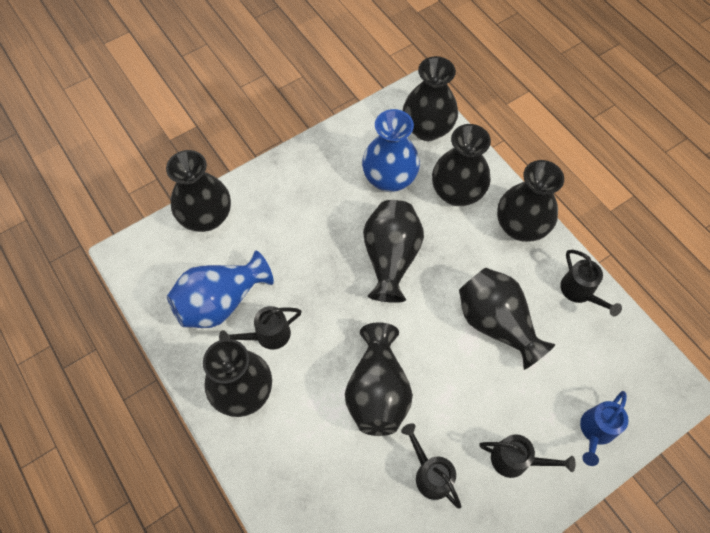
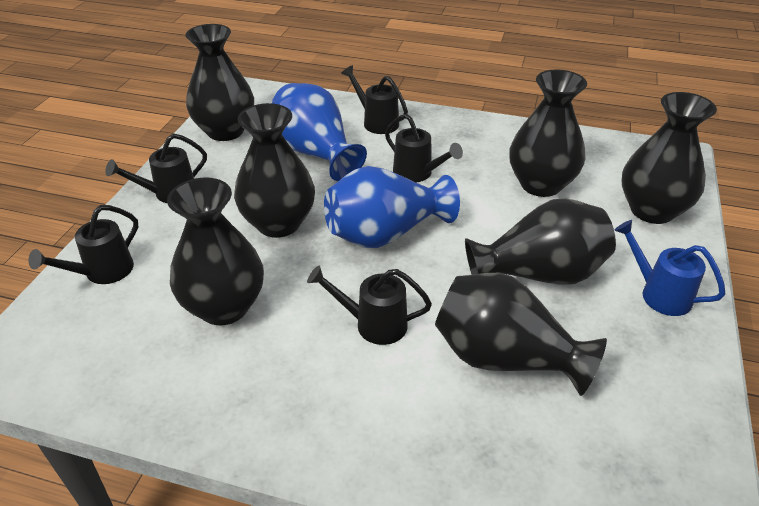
black vase: [166,150,231,232] [203,339,272,417] [345,322,413,436] [363,200,424,303] [403,56,458,141] [432,124,491,206] [459,268,555,370] [497,160,564,242] = 8 -> [167,178,264,325] [185,24,254,141] [234,103,315,238] [435,273,607,396] [465,198,616,285] [509,69,587,197] [622,92,717,224] = 7
black watering can: [219,306,302,350] [401,423,461,509] [480,434,576,478] [560,250,622,316] = 4 -> [28,205,138,284] [105,133,207,203] [307,266,432,345] [341,65,408,134] [385,114,463,182] = 5

